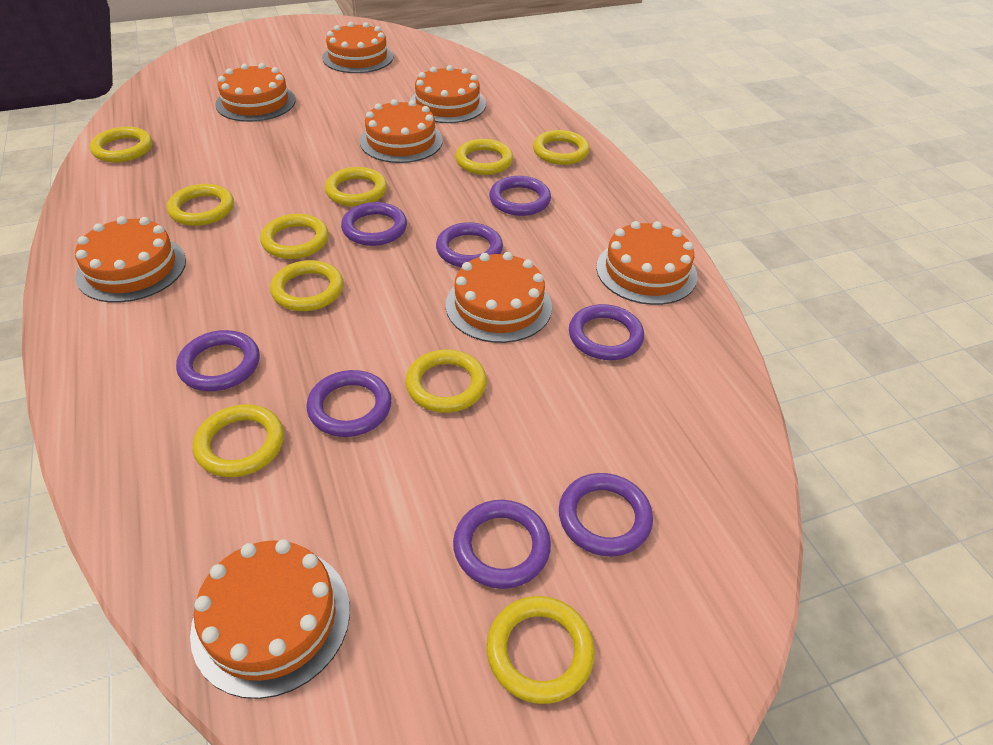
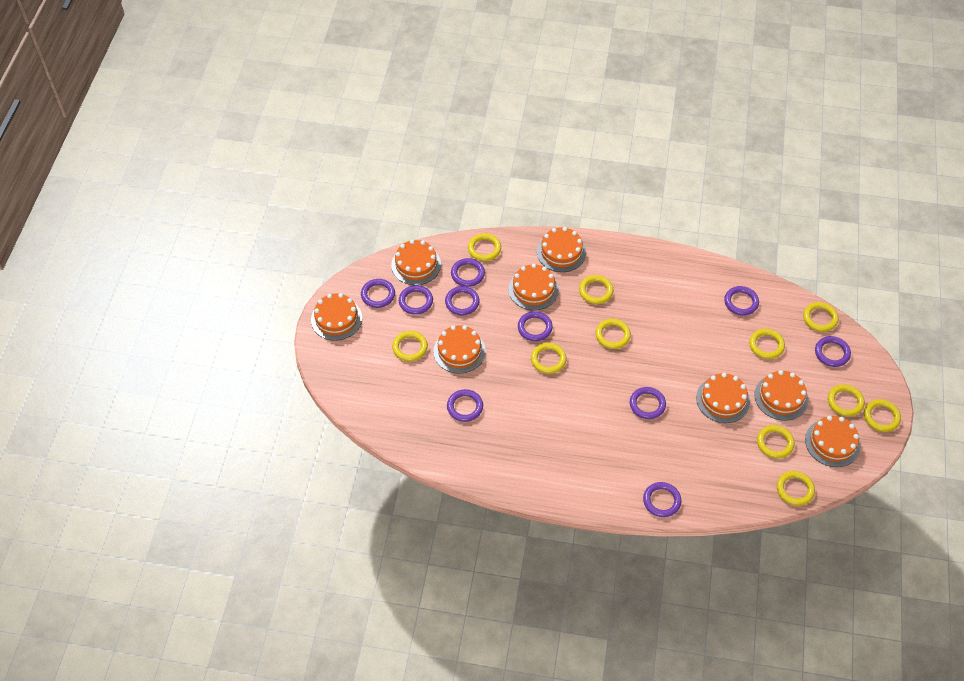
purple ring: [176,330,260,391] [307,370,392,437] [341,202,407,246] [436,222,503,267] [453,500,551,589] [489,176,551,216] [559,473,653,556] [569,304,644,360] = 8 -> [361,279,395,308] [399,285,433,315] [445,286,480,315] [447,389,483,422] [451,258,485,287] [518,311,553,341] [630,387,666,419] [643,482,681,517] [724,286,759,316] [815,336,851,367] = 10
yellow ring: [90,127,152,162] [167,184,234,226] [193,404,284,477] [260,214,329,259] [270,260,344,311] [325,167,387,206] [405,349,487,413] [455,139,513,175] [487,596,595,704] [533,130,590,165] = 10 -> [392,331,428,361] [468,233,501,261] [531,343,566,374] [579,275,613,304] [595,319,631,349] [749,329,785,359] [757,425,794,459] [777,471,815,506] [803,302,838,332] [828,384,865,417] [864,399,901,432] = 11

